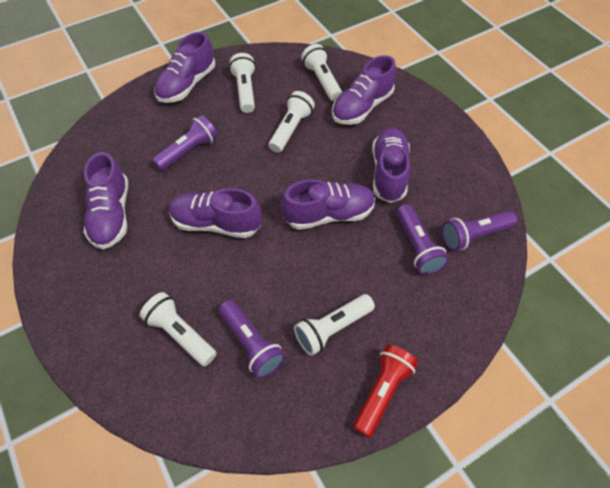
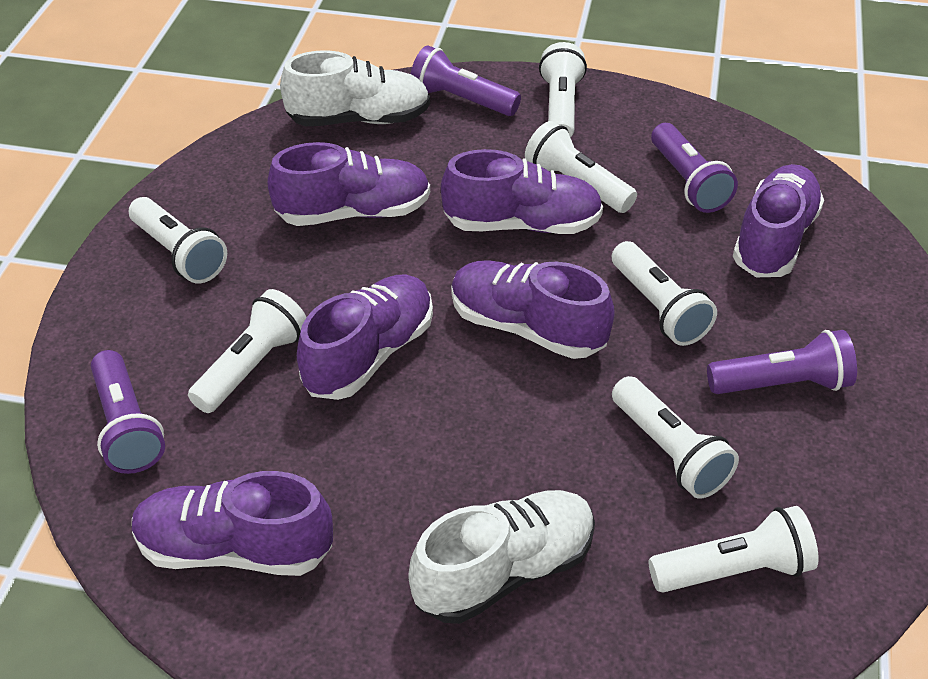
red flashlight: [353,345,418,438] = 1 -> none = 0
white flashlight: [140,292,217,366] [229,53,256,113] [269,91,315,153] [294,294,375,356] [301,44,342,101] = 5 -> [129,197,227,283] [188,289,306,413] [525,121,637,213] [539,42,587,138] [612,241,717,346] [612,376,739,499] [648,506,819,593] = 7
white shoe: none = 0 -> [280,50,430,126] [409,490,595,624] = 2

